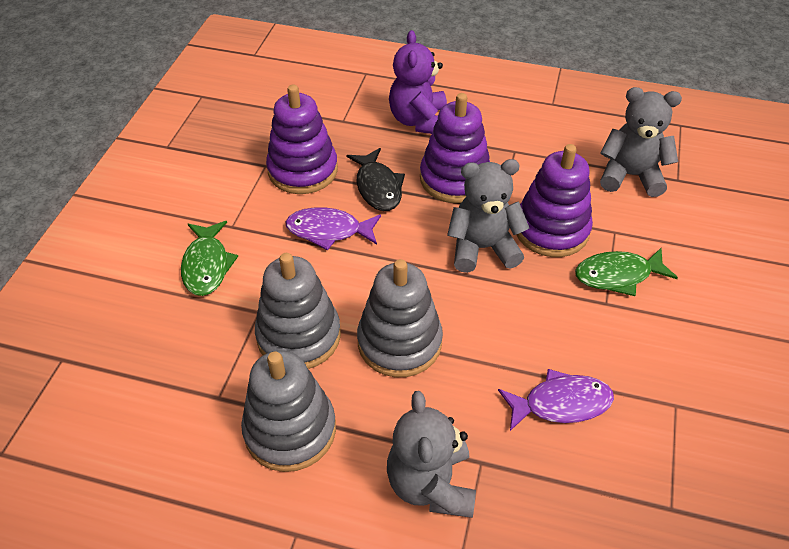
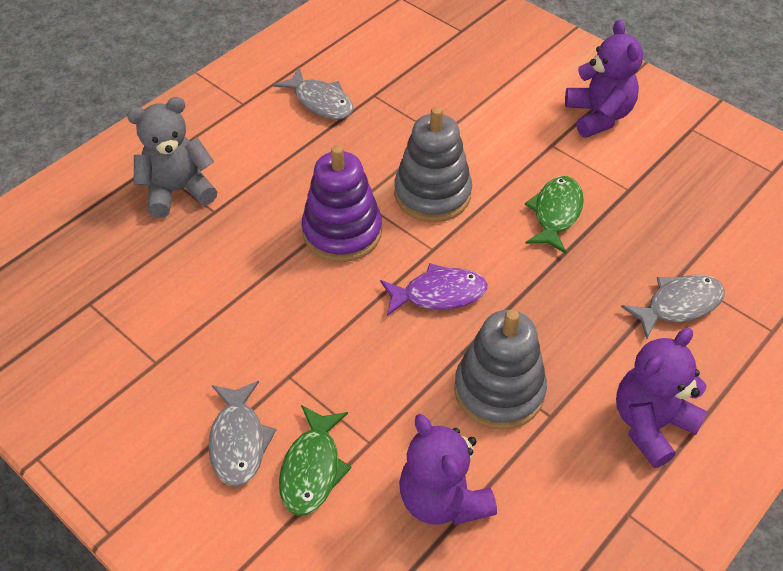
black fish: [346,148,405,211] = 1 -> none = 0
grey fish: none = 0 -> [208,381,276,487] [274,67,353,119] [621,274,725,339] = 3
grey stacking toy: [241,350,336,472] [255,253,341,369] [357,259,443,377] = 3 -> [394,107,472,222] [454,309,547,430] = 2
grey teddy bear: [387,391,476,518] [447,159,529,273] [600,87,682,197] = 3 -> [127,97,217,218] = 1
purple fish: [285,207,381,251] [498,369,614,431] = 2 -> [380,263,487,316] = 1
purple stacking toy: [266,84,338,194] [420,93,490,203] [516,144,593,257] = 3 -> [301,145,382,262] = 1
purple teddy bear: [389,30,447,134] = 1 -> [399,414,497,525] [565,20,643,138] [616,328,707,468] = 3

